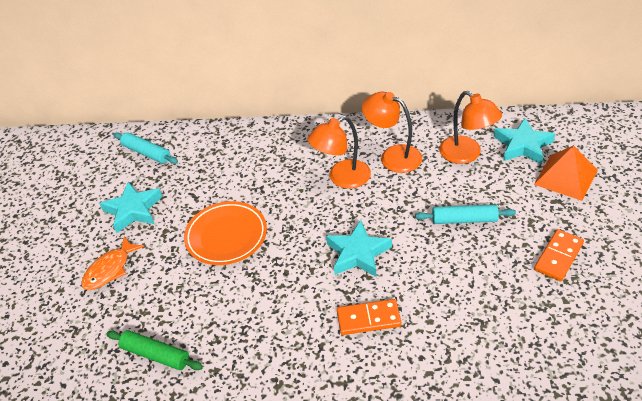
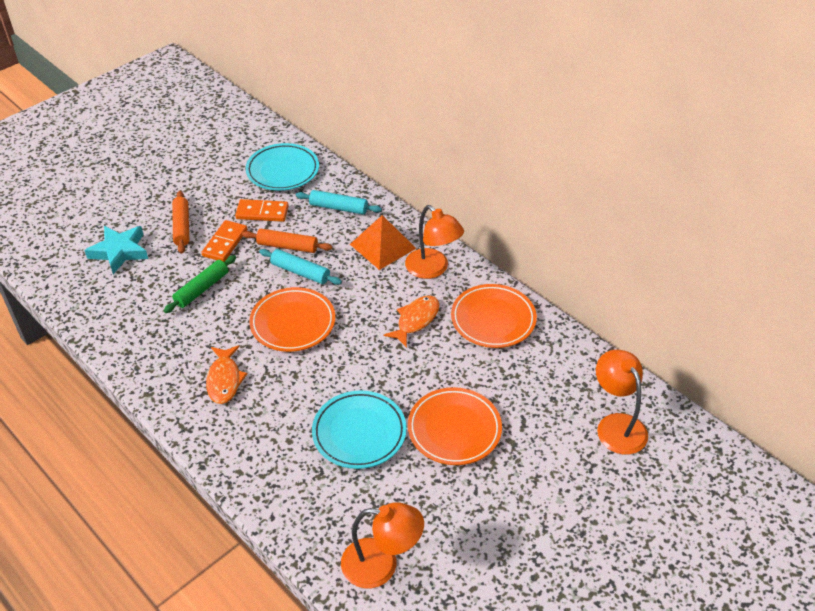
orange fish: [82,236,144,290] = 1 -> [206,345,247,404] [383,295,439,348] = 2
orange plate: [184,201,267,265] = 1 -> [249,287,335,352] [408,387,502,465] [451,284,537,348] = 3
orange rolling pin: none = 0 -> [172,191,189,254] [242,229,332,253] = 2
turquoise plate: none = 0 -> [245,143,319,191] [312,390,407,469] = 2
turquoise star: [100,182,162,233] [326,220,392,277] [494,118,555,165] = 3 -> [84,226,148,274] = 1

